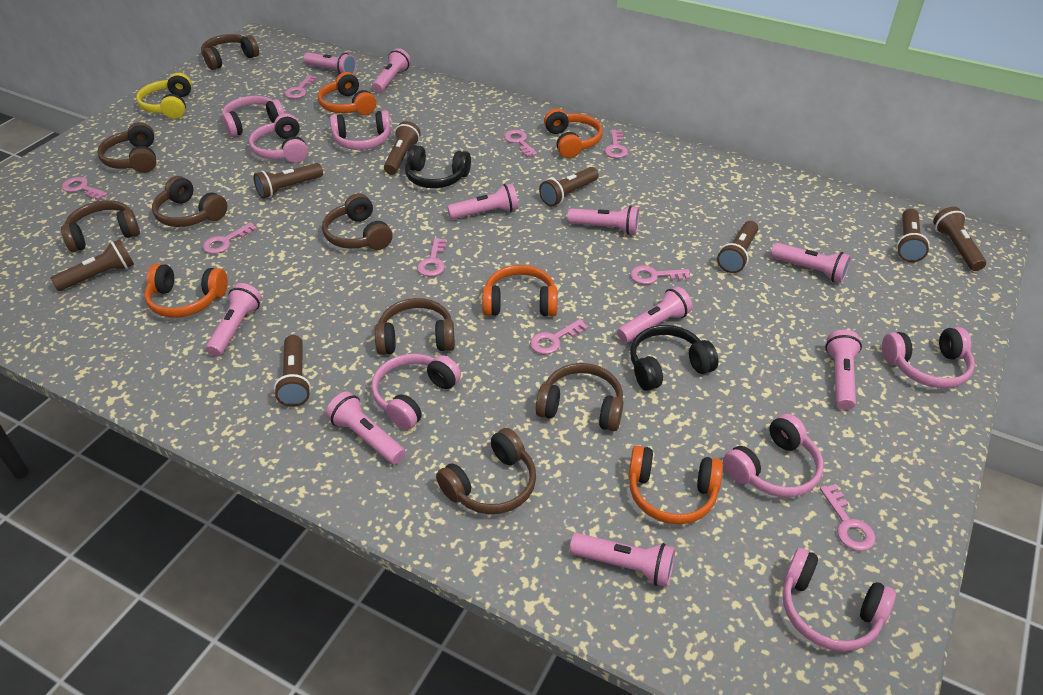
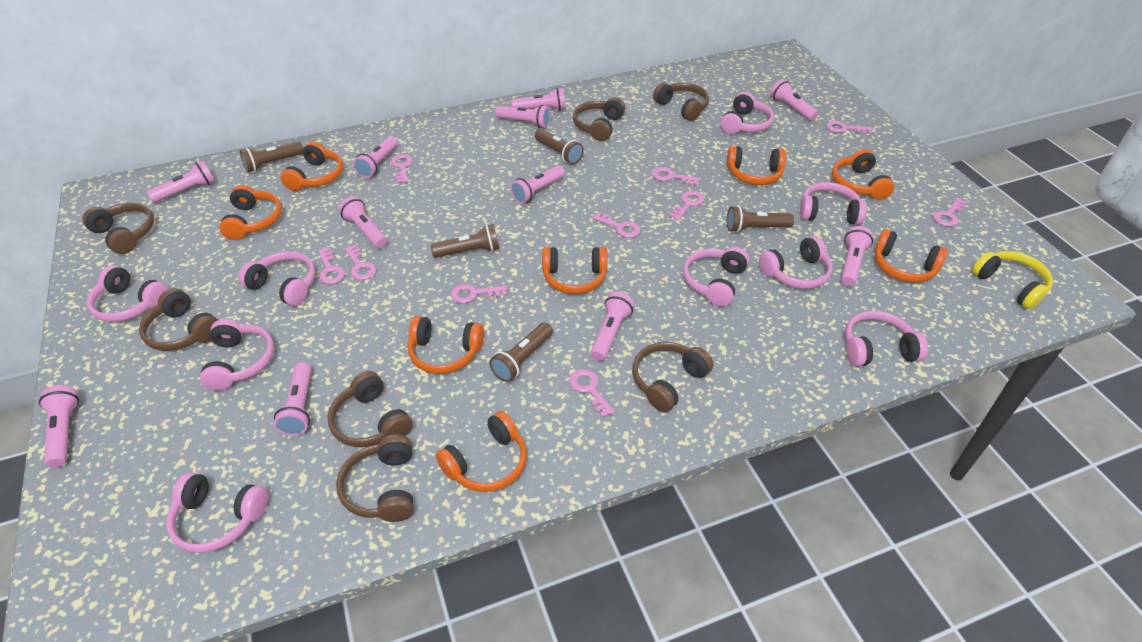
black headphones: [405,145,471,188] [630,325,718,391] = 2 -> none = 0
brown flashlight: [50,239,134,291] [253,163,323,199] [274,335,311,407] [384,121,421,175] [539,167,599,206] [717,221,758,273] [896,209,930,262] [933,207,986,271] = 8 -> [240,142,303,172] [430,224,499,258] [489,322,553,382] [535,129,584,164] [727,206,794,233] = 5
brown headphones: [61,200,140,252] [97,122,157,173] [152,176,227,227] [201,34,259,70] [322,193,392,250] [375,298,455,355] [436,428,536,514] [536,363,623,432] = 8 -> [82,203,154,254] [139,288,218,351] [328,371,412,447] [336,434,414,522] [573,97,625,141] [632,342,713,412] [653,83,709,121] = 7
orange headphones: [144,264,228,318] [318,72,376,115] [482,265,558,316] [544,108,603,158] [628,445,723,524] = 5 -> [219,185,282,240] [280,142,343,191] [408,316,484,374] [436,411,527,492] [542,247,608,294] [726,146,786,185] [832,149,894,200] [875,229,948,283] = 8
pink flashlight: [206,283,262,357] [303,52,357,75] [326,392,405,464] [372,48,411,93] [447,183,518,219] [567,205,639,235] [570,533,675,587] [617,286,692,343] [771,243,851,283] [825,330,862,410] = 10 -> [39,385,79,467] [147,161,215,203] [274,362,312,436] [338,196,387,248] [353,136,397,178] [495,105,551,128] [510,166,565,204] [511,88,566,110] [590,292,634,361] [770,79,818,121] [841,226,873,286] = 11
pink headphones: [222,96,285,137] [249,114,308,163] [330,110,391,150] [371,354,461,430] [723,414,824,497] [783,548,896,652] [882,327,975,388] = 7 -> [87,265,169,322] [166,472,268,553] [200,319,274,391] [239,251,315,306] [683,247,749,307] [721,92,774,134] [759,236,833,289] [800,182,867,225] [845,311,928,366] = 9
pink key: [62,177,108,200] [203,222,257,254] [285,75,317,99] [417,238,446,277] [504,130,537,157] [530,319,588,354] [604,130,628,158] [630,265,690,284] [820,484,876,551] = 9 -> [318,247,345,284] [345,245,376,280] [391,154,413,183] [451,284,507,303] [569,369,615,418] [593,212,640,238] [652,167,700,185] [670,191,704,220] [826,120,872,134] [933,198,967,227] = 10

